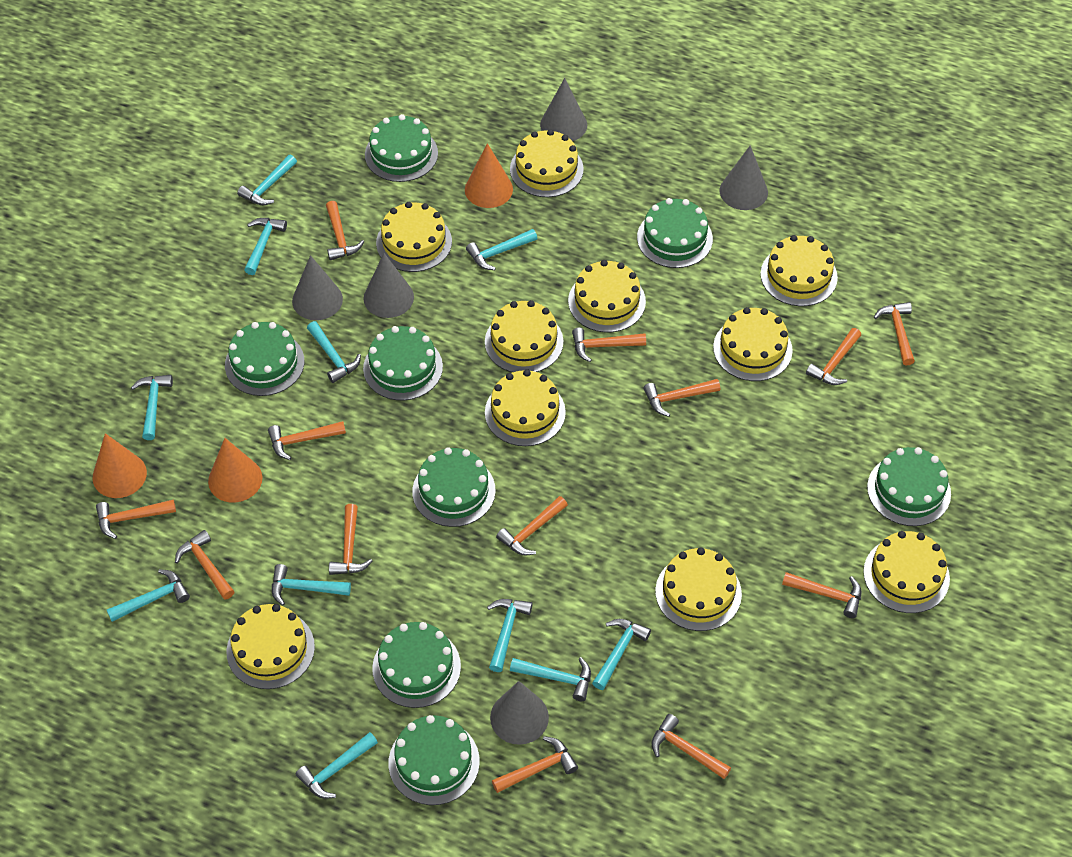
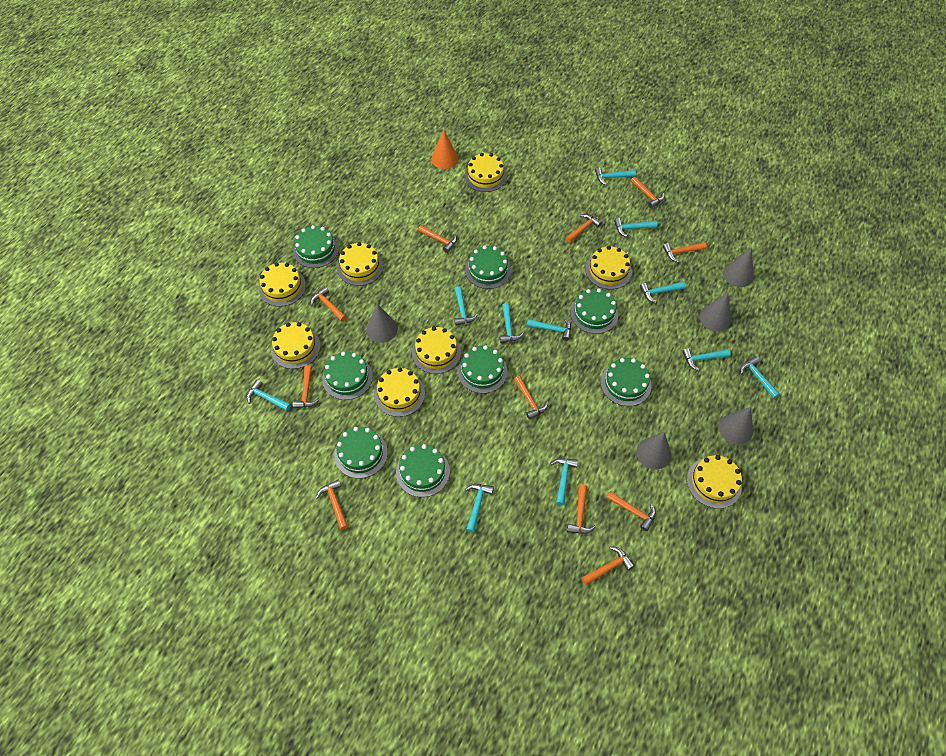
orange cone: [92,433,147,498] [208,438,262,503] [465,143,513,208] = 3 -> [431,129,458,169] = 1
orange hammer: [96,500,176,539] [175,530,235,599] [268,421,346,460] [326,201,364,260] [329,504,372,575] [492,736,578,793] [496,496,568,555] [572,328,646,362] [644,379,720,417] [651,714,731,779] [782,572,861,618] [806,328,861,385] [874,302,915,365] = 13 -> [293,365,320,408] [311,286,347,321] [316,479,348,530] [418,225,457,253] [514,376,548,420] [565,214,602,243] [567,484,596,534] [582,546,634,585] [606,491,656,531] [631,177,664,208] [663,242,707,262] = 11
yellow cake: [227,604,315,689] [376,202,452,272] [485,300,563,372] [485,369,566,446] [510,129,583,197] [568,260,646,332] [655,548,742,631] [713,307,793,381] [760,235,838,306] [863,531,950,613] = 10 -> [259,262,306,307] [271,322,320,369] [337,242,383,286] [374,368,425,417] [412,326,461,374] [464,153,507,192] [585,246,632,289] [687,455,742,509] = 8

